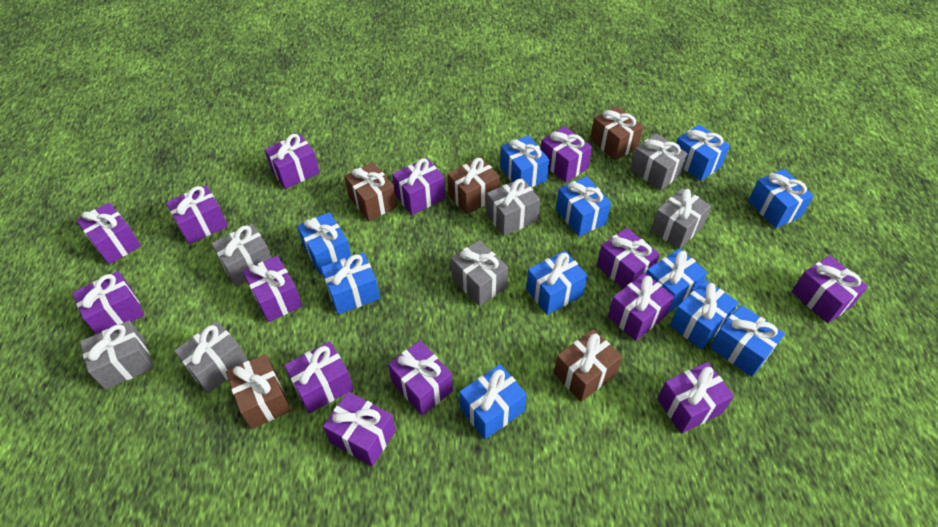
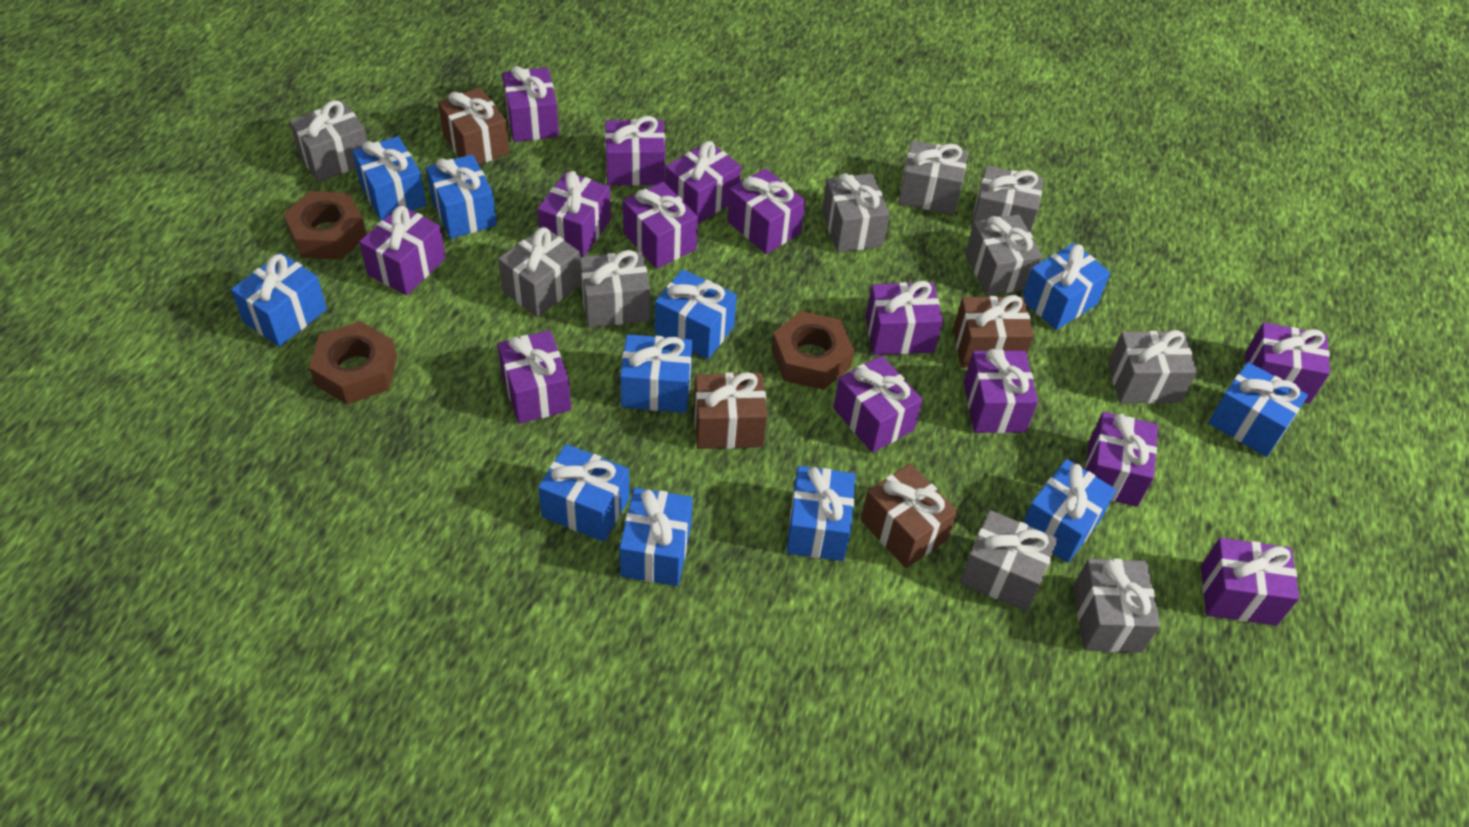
brown gift: [226,354,291,429] [344,162,397,221] [447,157,500,215] [554,329,622,402] [590,106,643,161] = 5 -> [438,87,510,165] [694,372,767,449] [860,464,958,568] [953,295,1034,368] = 4
brown nut: none = 0 -> [283,191,367,260] [309,321,397,404] [771,311,854,390] = 3
grey gift: [80,320,154,390] [174,321,248,394] [211,224,272,286] [451,240,508,306] [486,178,540,236] [630,133,688,191] [651,188,711,249] = 7 -> [290,100,367,182] [498,226,581,317] [580,250,650,328] [822,173,890,252] [898,140,968,214] [960,510,1058,611] [965,214,1043,296] [971,166,1043,233] [1073,558,1160,653] [1108,330,1197,404] = 10

